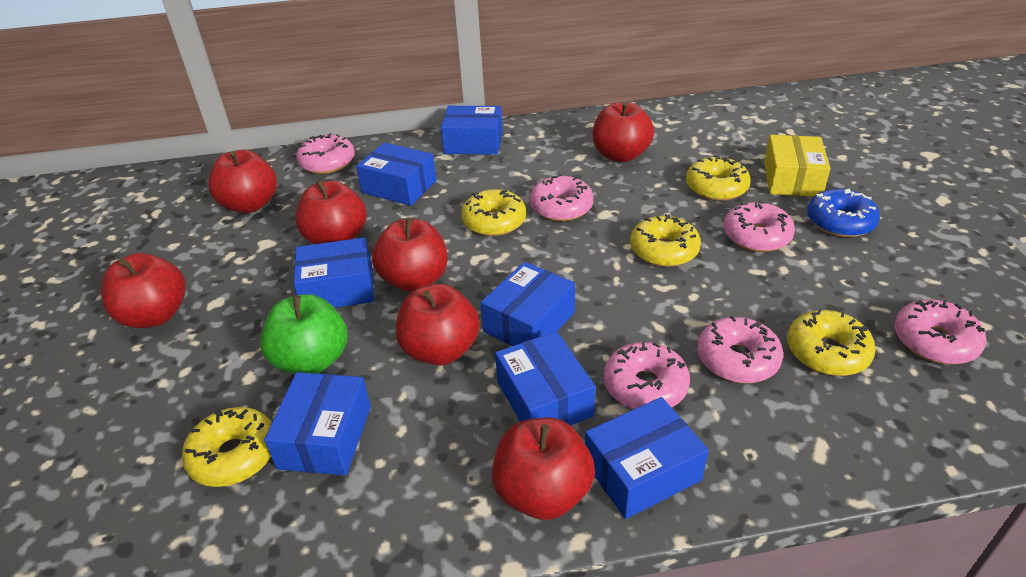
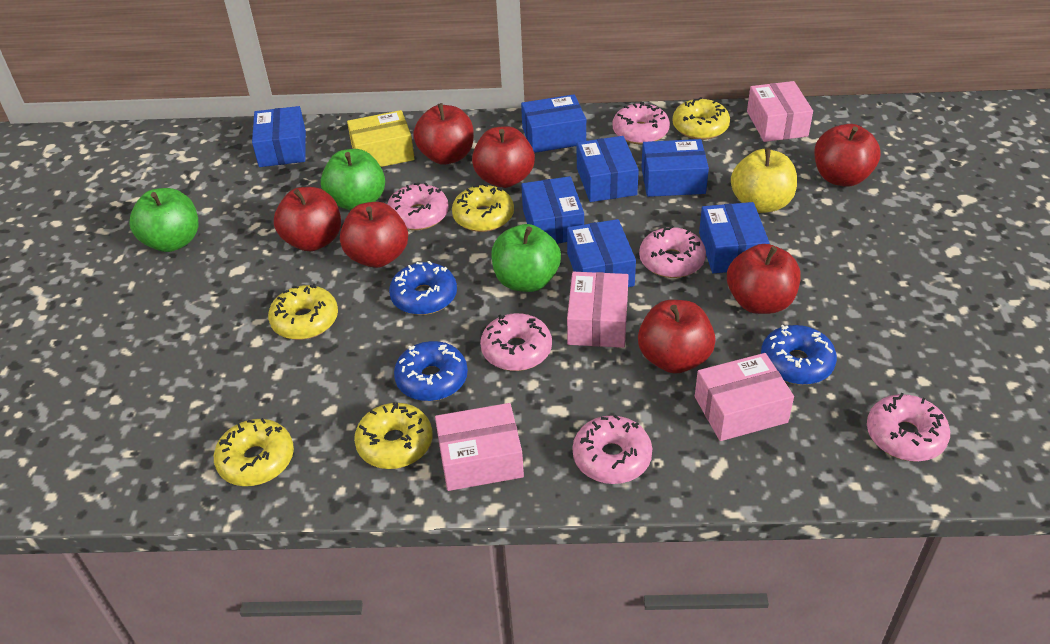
blue donut: [807,189,880,237] = 1 -> [389,261,457,315] [394,341,468,401] [761,325,837,385] = 3
green apple: [260,294,347,374] = 1 -> [129,188,199,252] [321,149,385,210] [491,224,561,292] = 3
pink box: none = 0 -> [435,403,524,491] [567,272,629,348] [695,353,794,441] [747,81,813,142] = 4
yellow apple: none = 0 -> [731,148,797,213] = 1

